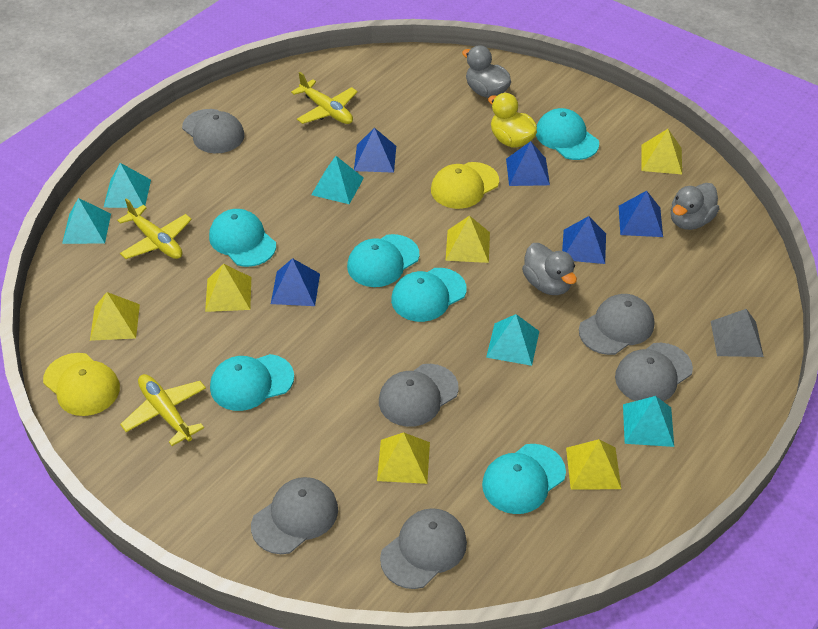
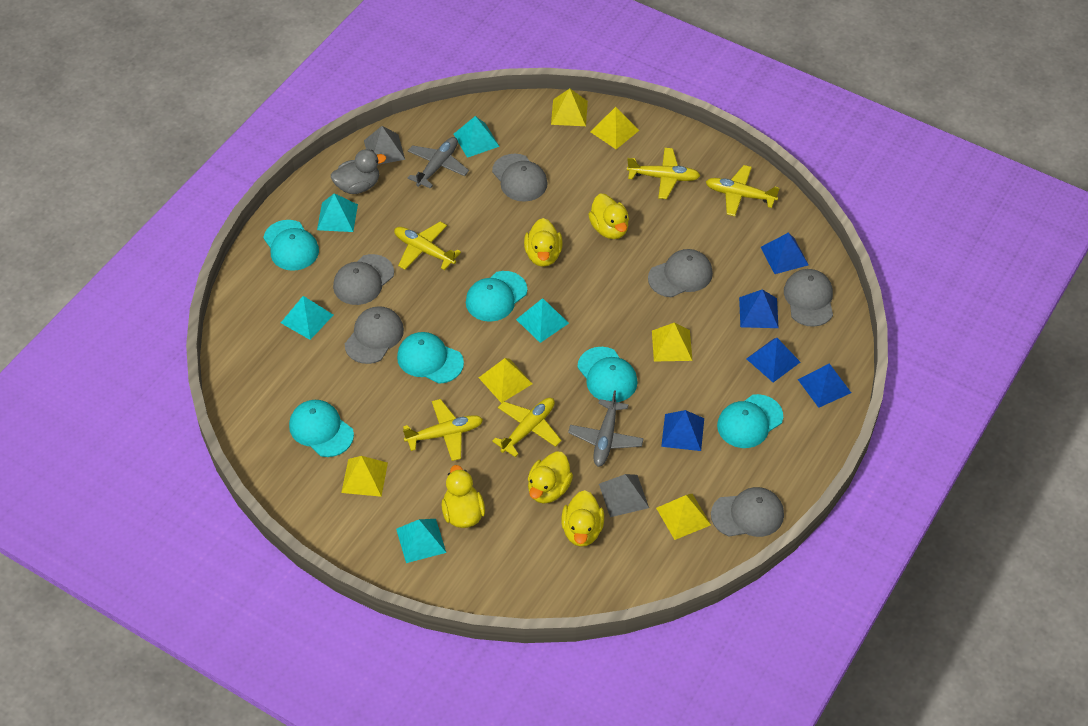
grey duck: [462,45,511,98] [522,243,577,295] [671,183,719,230] = 3 -> [331,149,386,194] = 1
grey plane: none = 0 -> [408,137,469,189] [568,390,644,467] = 2
grey pyramid: [711,309,764,357] = 1 -> [364,126,405,165] [599,474,649,517] = 2
yellow cap: [43,353,120,416] [431,162,499,209] = 2 -> none = 0
yellow duck: [488,93,537,148] = 1 -> [441,465,485,528] [524,218,563,267] [528,452,573,504] [561,490,604,547] [588,194,629,239] = 5
yellow plane: [117,198,192,259] [120,374,206,446] [291,72,358,124] = 3 -> [394,222,461,270] [403,399,483,461] [492,398,562,457] [627,148,700,199] [706,165,780,216] = 5

